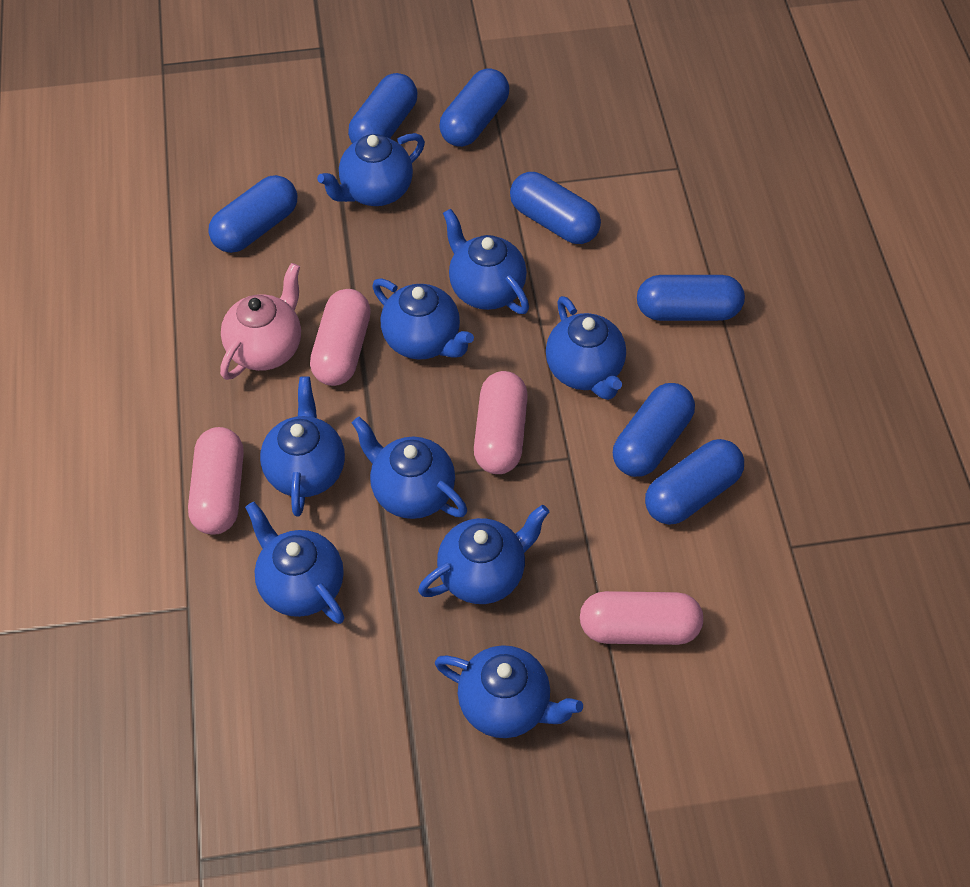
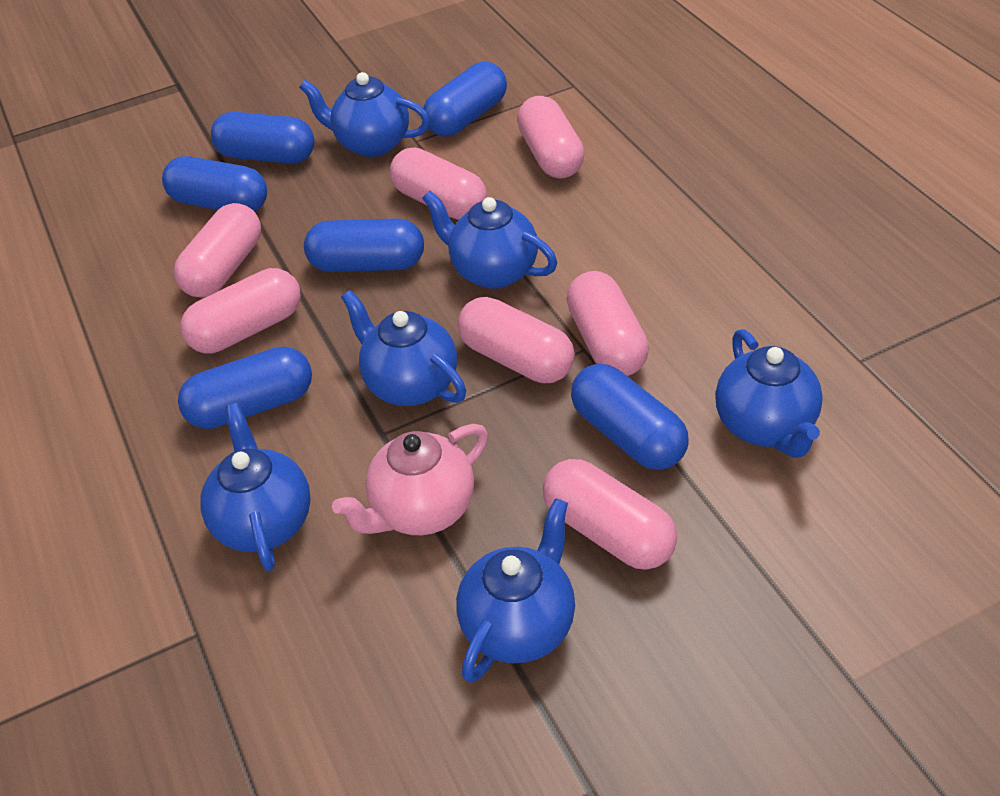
blue capsule: [208,175,297,253] [348,73,417,144] [439,68,509,147] [510,172,601,244] [613,383,695,477] [637,275,745,321] [645,439,744,525] = 7 -> [162,156,267,212] [178,346,312,429] [211,112,315,164] [304,218,424,272] [423,62,507,137] [571,364,688,470] = 6
blue teapot: [245,502,345,624] [260,376,345,517] [317,133,425,206] [352,417,467,519] [372,278,474,360] [418,505,549,604] [435,645,583,738] [443,209,529,314] [546,296,626,400] = 9 -> [200,403,311,571] [299,72,430,157] [341,290,466,406] [422,190,557,289] [456,498,575,683] [715,329,823,458] = 6
pink capsule: [188,427,244,535] [310,289,371,386] [474,371,528,474] [580,591,703,645] = 4 -> [174,203,261,298] [181,268,301,353] [390,147,487,220] [458,297,575,383] [517,96,585,179] [543,459,677,570] [567,271,649,376] = 7

